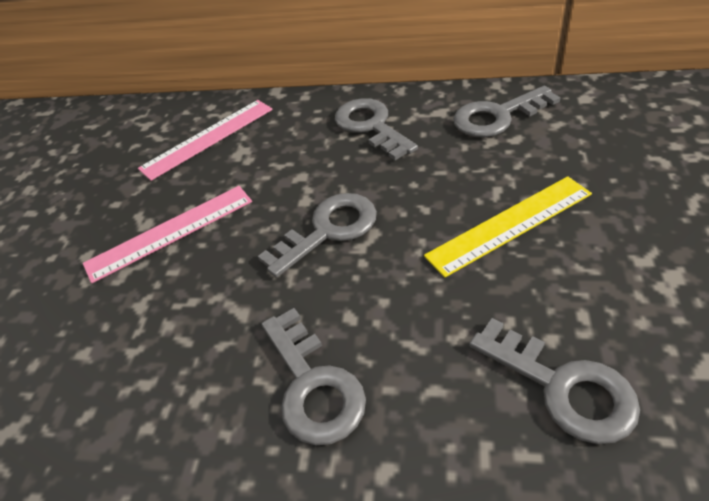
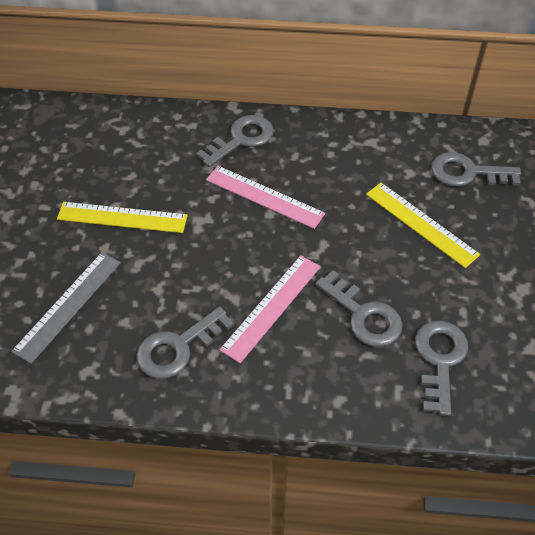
grey ruler: none = 0 -> [11,252,121,364] = 1
yellow ruler: [424,176,592,278] = 1 -> [57,202,188,233] [366,183,480,268] = 2

